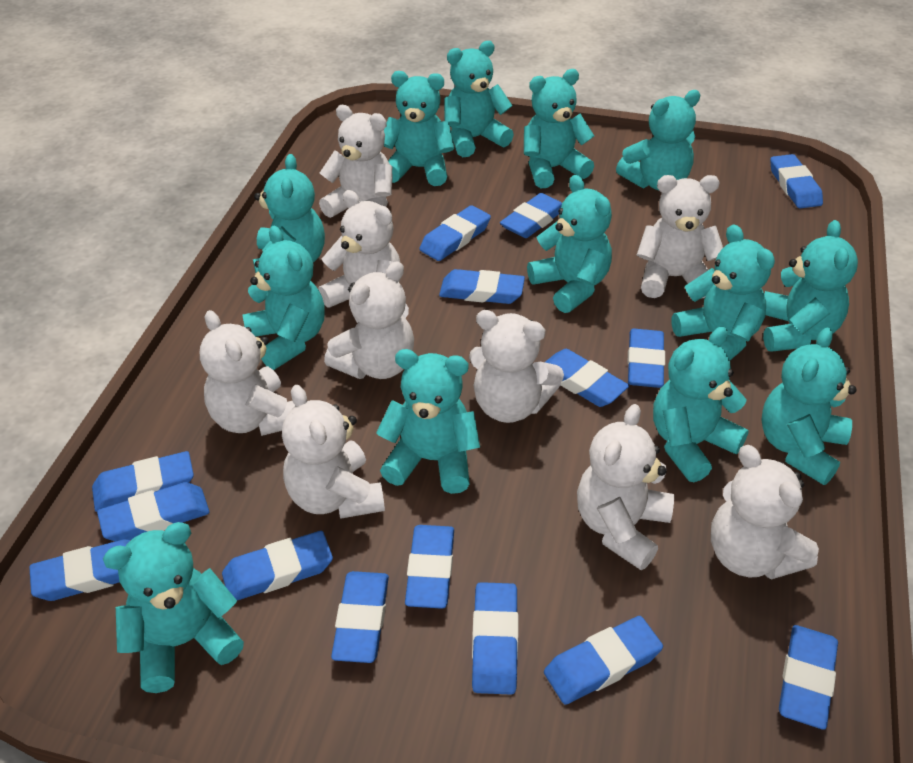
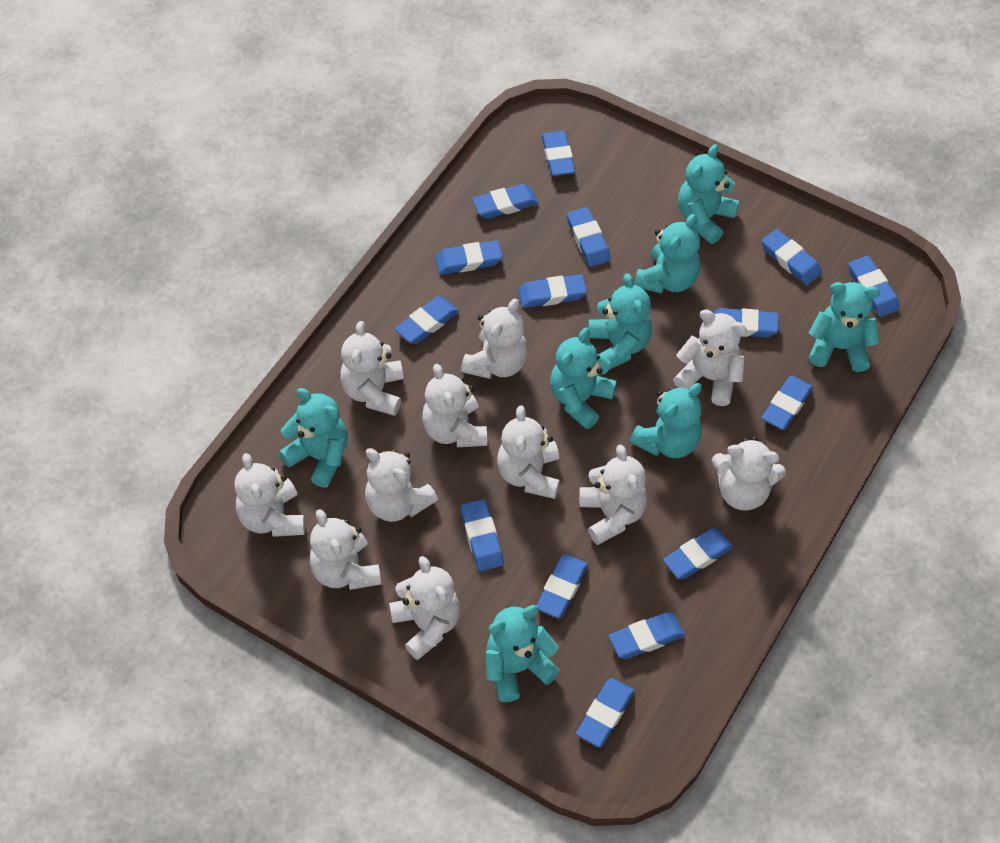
turquoise teddy bear: [103,522,244,693] [242,226,325,370] [253,154,325,273] [376,349,480,494] [384,71,454,186] [444,41,514,157] [524,69,594,188] [527,175,612,313] [616,90,700,190] [653,327,749,482] [671,224,775,360] [761,327,857,485] [763,220,858,352] = 13 -> [279,388,348,488] [486,605,560,702] [550,327,617,430] [588,273,652,370] [630,383,702,458] [634,214,700,294] [678,144,739,244] [809,282,880,372] = 8
white teddy bear: [200,310,296,436] [282,385,385,519] [318,190,400,323] [319,105,393,218] [324,261,414,379] [469,310,564,423] [577,404,674,570] [637,175,723,299] [711,445,819,579] = 9 -> [234,453,305,537] [310,509,381,590] [340,321,404,416] [365,448,438,522] [389,556,460,660] [422,364,487,447] [461,299,528,379] [497,405,560,499] [579,444,647,545] [673,309,747,406] [711,437,786,511] = 11

